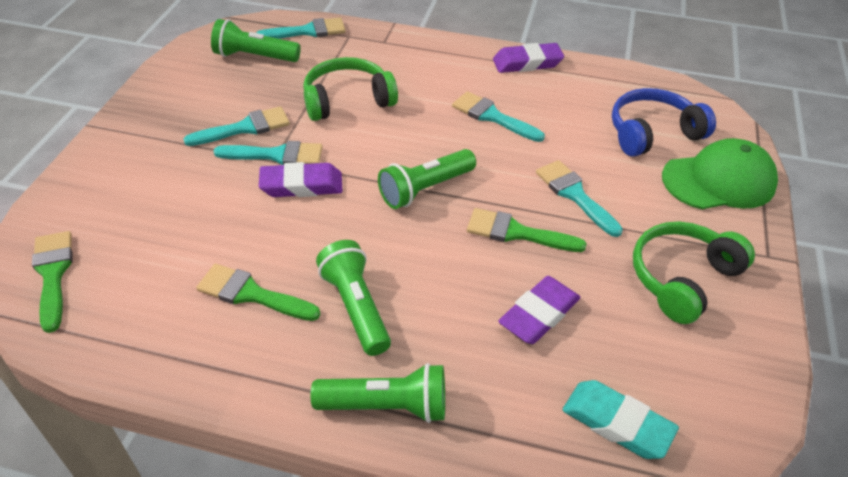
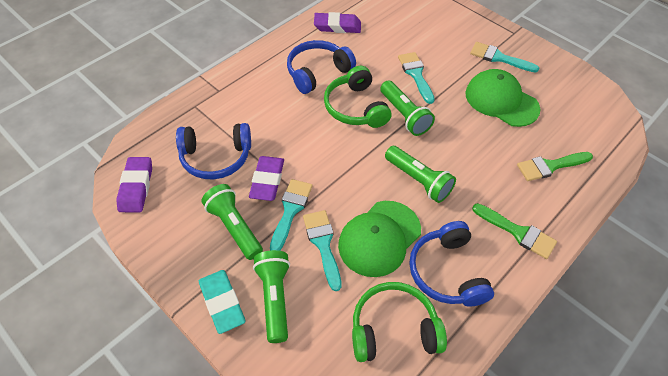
blue headphones: [612,88,716,157] = 1 -> [176,123,251,180] [287,40,356,94] [409,221,494,306] = 3
green brush: [32,231,73,333] [196,264,321,321] [467,208,587,252] = 3 -> [472,203,557,259] [517,152,593,181] = 2
green cap: [662,138,778,209] = 1 -> [338,201,421,277] [465,69,541,127] = 2
turquoise brush: [184,106,290,146] [213,141,322,165] [256,18,346,39] [452,91,545,142] [536,160,623,237] = 5 -> [270,179,312,251] [303,210,342,291] [398,52,435,104] [470,42,539,73] = 4

